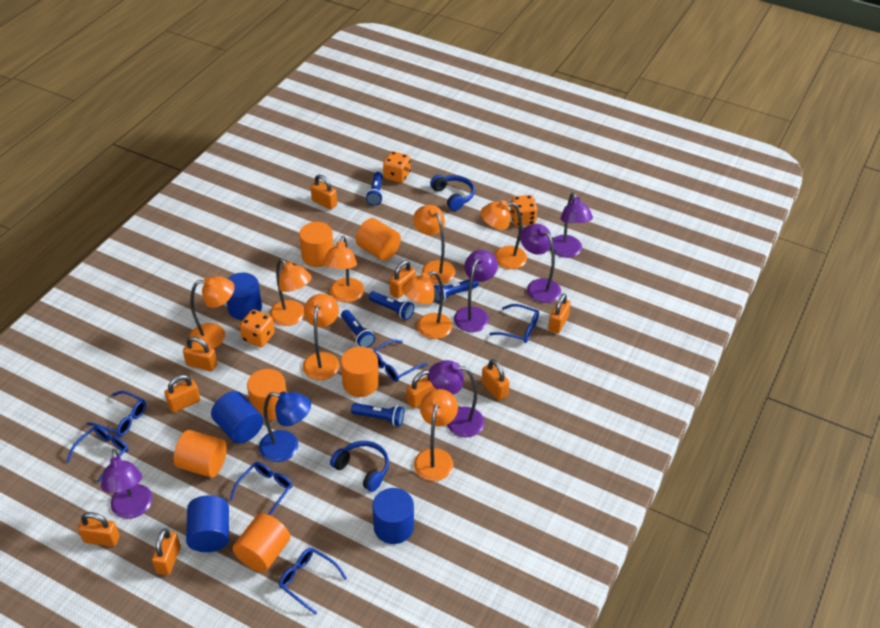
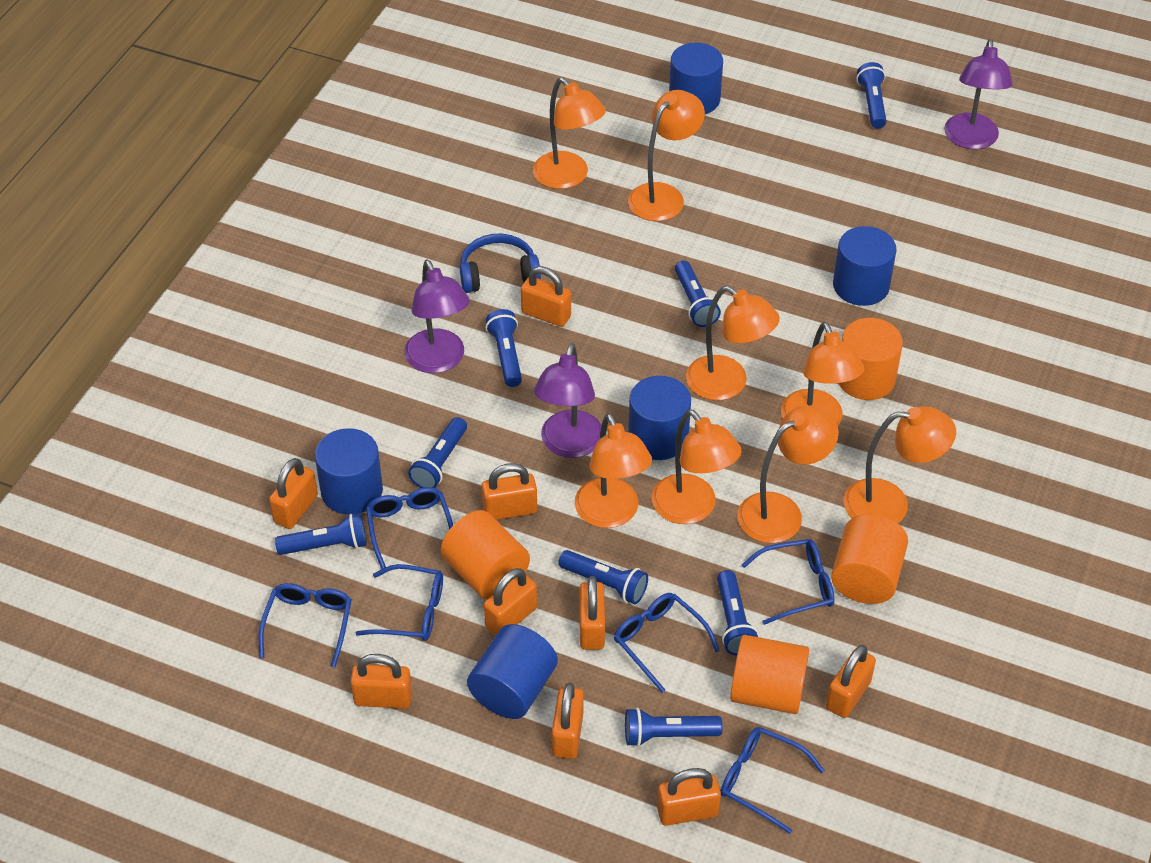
blue cylinder: [186,495,229,552] [211,391,264,443] [226,273,262,320] [372,488,414,544] = 4 -> [315,428,383,515] [467,624,558,719] [628,376,691,460] [669,43,723,114] [833,226,896,306] = 5
blue flashlight: [341,310,375,348] [351,403,404,426] [366,172,383,206] [369,291,414,320] [434,279,479,303] = 5 -> [275,513,367,555] [408,417,467,488] [485,309,522,387] [558,550,648,604] [625,708,723,747] [675,261,721,327] [717,570,759,656] [856,62,887,128] = 8
blue headphones: [330,441,389,492] [430,175,475,211] = 2 -> [460,234,541,293] = 1
blue lamp: [259,391,311,462] = 1 -> none = 0
orange cylinder: [174,430,227,478] [233,513,290,572] [247,369,287,420] [299,222,334,267] [341,347,379,397] [356,218,401,261] = 6 -> [441,510,530,599] [730,635,809,714] [831,514,908,604] [839,318,903,400] = 4
orange dice: [239,309,275,347] [383,151,410,183] [510,195,537,226] = 3 -> none = 0
purple lamp: [101,449,152,519] [429,360,485,438] [454,250,498,332] [520,224,561,303] [550,192,593,258] = 5 -> [404,260,470,373] [534,343,602,458] [944,39,1013,149] = 3

